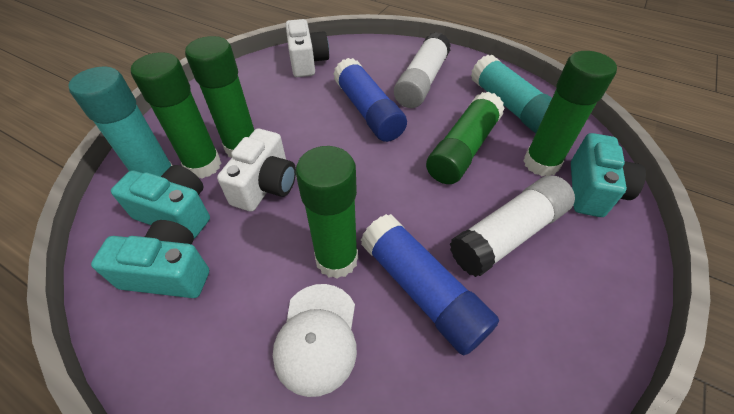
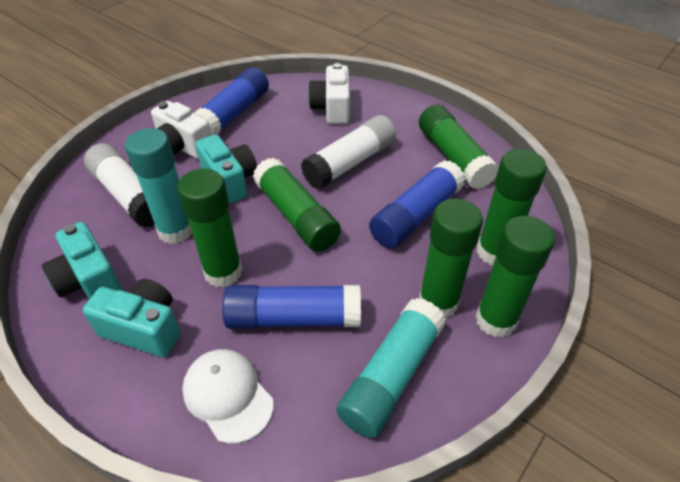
blue glue stick: [333,58,407,142] [361,214,499,356] = 2 -> [194,67,269,135] [222,285,361,329] [369,160,465,248] = 3
green glue stick: [131,52,221,179] [185,36,254,158] [296,146,358,279] [426,91,505,184] [523,51,617,176] = 5 -> [177,168,242,287] [253,157,341,251] [419,105,499,189] [419,199,483,319] [475,216,555,338] [477,149,547,265] = 6

